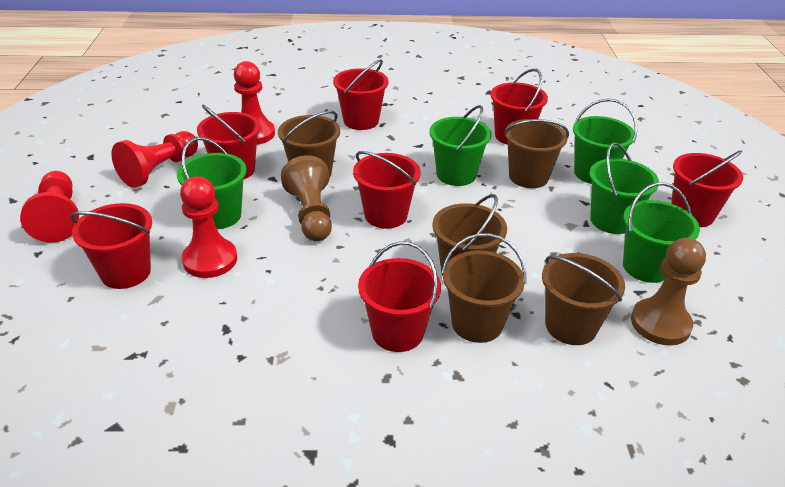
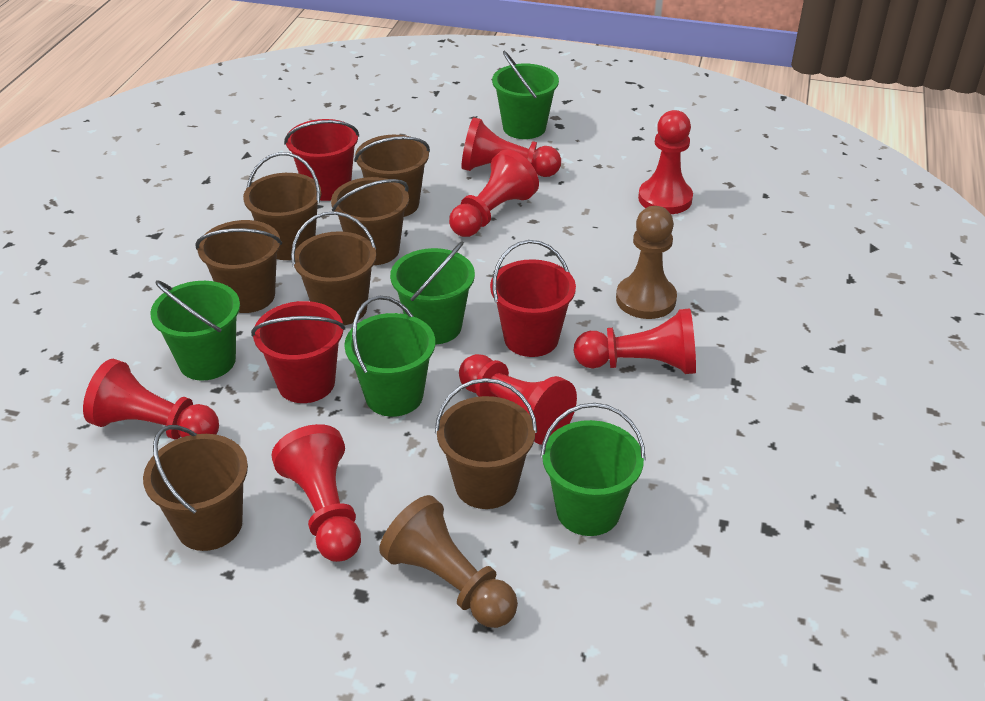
brown bucket: [278,111,340,177] [432,194,507,276] [442,233,526,343] [504,119,569,188] [542,253,625,345] = 5 -> [143,425,248,551] [195,220,282,313] [243,152,321,260] [291,212,376,325] [331,177,409,265] [354,135,430,217] [435,378,537,509] = 7
red bucket: [70,203,152,289] [197,105,260,180] [333,59,389,130] [353,151,421,229] [358,241,441,352] [491,69,548,145] [671,150,743,227] = 7 -> [251,301,345,403] [284,119,359,201] [490,240,576,357] = 3
red pawn: [20,171,79,242] [111,131,198,188] [180,176,237,278] [234,61,275,145] = 4 -> [83,359,219,440] [271,424,361,562] [449,150,539,237] [459,354,577,445] [461,117,561,177] [574,308,696,374] [638,110,693,214] = 7

